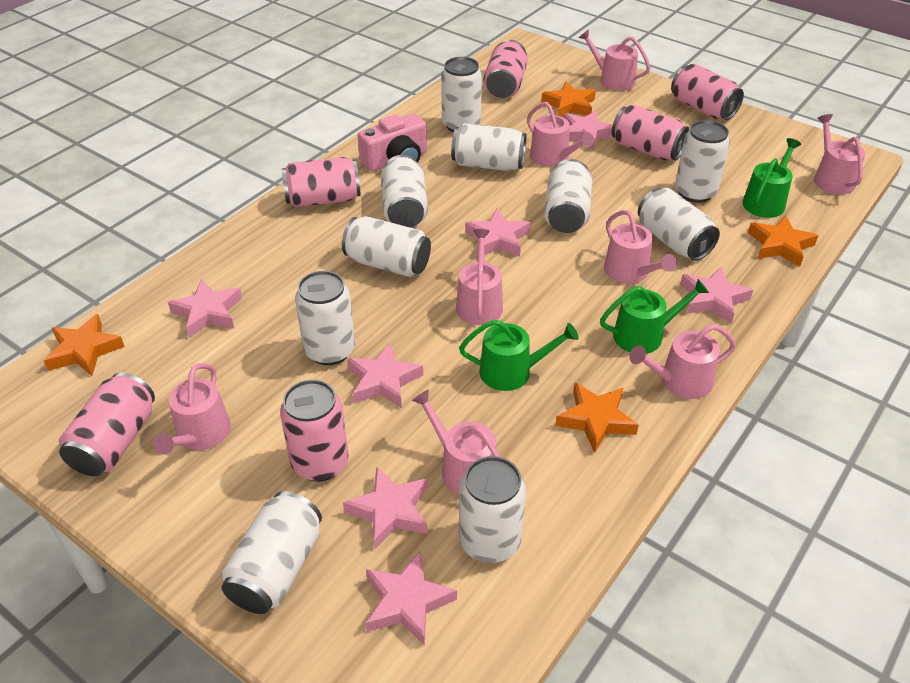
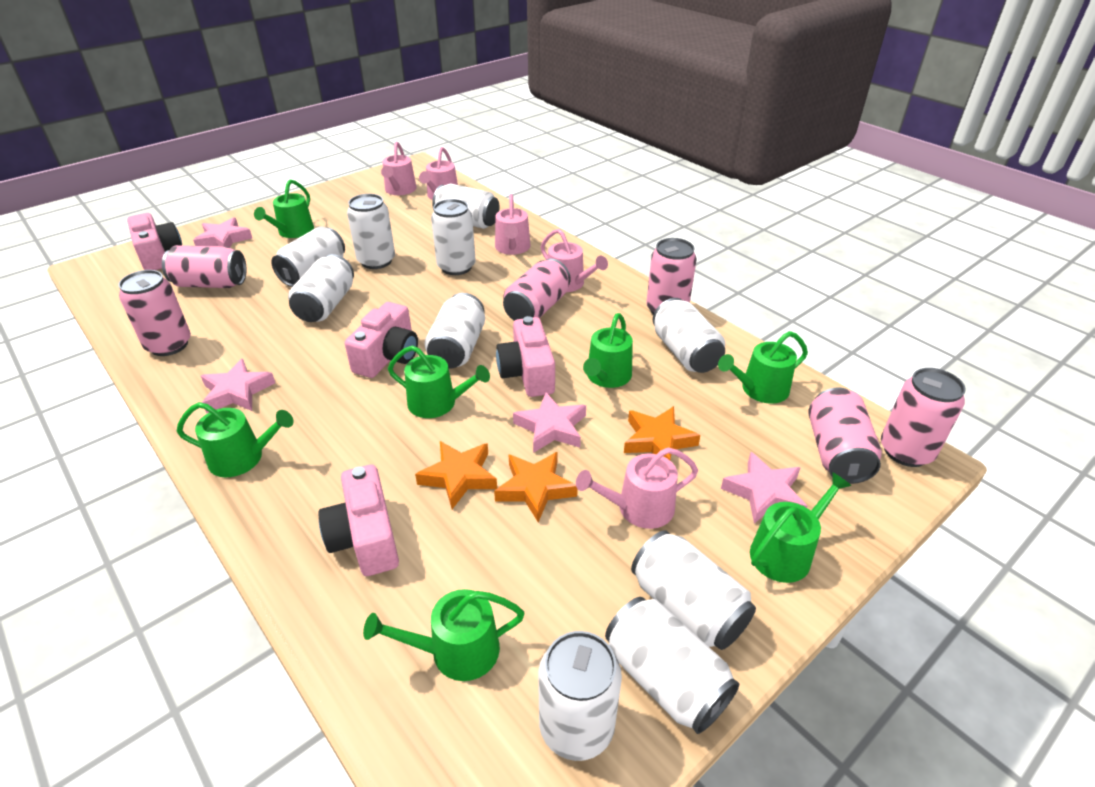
green watering can: [459,319,578,391] [600,279,709,354] [743,138,801,218] = 3 -> [177,402,293,477] [254,180,314,238] [363,589,524,681] [388,345,490,418] [583,313,633,388] [718,331,808,404] [750,472,851,583] = 7
orange star: [44,314,125,376] [541,82,596,117] [555,383,639,453] [748,216,819,267] = 4 -> [415,441,497,509] [494,452,578,522] [624,406,700,460] = 3
pink camera: [358,114,427,171] = 1 -> [127,213,182,270] [318,464,399,576] [345,302,418,378] [496,316,555,397] = 4
pink star: [168,279,242,337] [343,467,428,549] [347,343,423,408] [366,551,457,646] [465,209,531,257] [563,110,613,151] [680,267,753,324] = 7 -> [193,217,252,247] [201,359,275,413] [513,392,586,453] [721,452,807,524] = 4
pink watering can: [153,363,231,454] [412,389,500,495] [456,229,503,325] [527,102,594,167] [578,29,650,91] [604,210,677,283] [629,324,736,399] [814,114,865,194] = 8 -> [381,141,417,195] [419,147,458,200] [495,194,530,255] [541,229,608,292] [576,448,698,529] = 5

